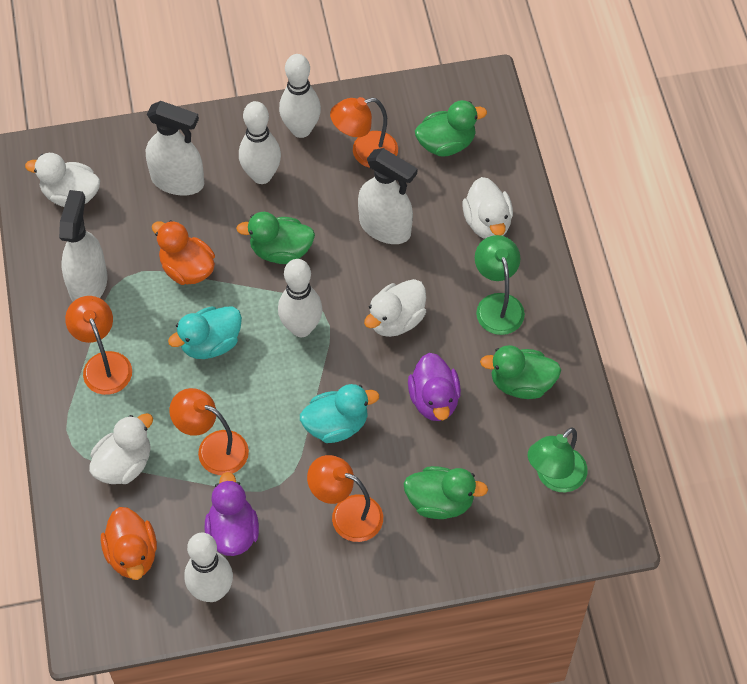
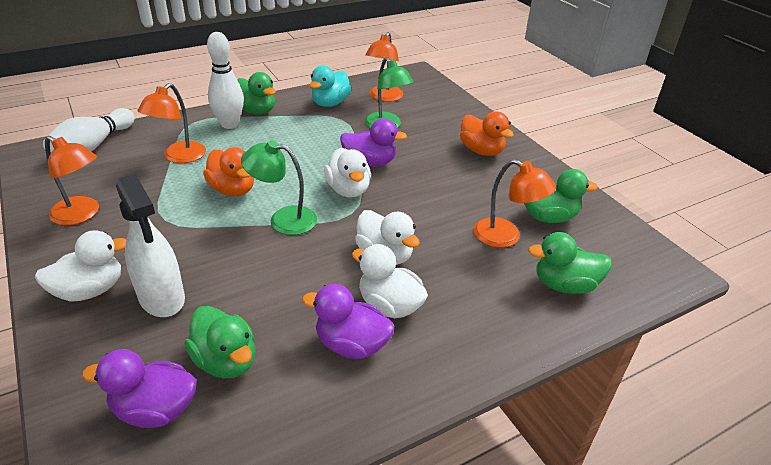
purple duck: [205,472,259,556] [408,353,461,421] = 2 -> [82,349,197,428] [302,284,394,359] [340,118,407,167] = 3
turquoise duck: [168,306,242,359] [300,384,379,443] = 2 -> [309,65,351,107] = 1
white bowling pin: [184,533,233,602] [239,101,281,184] [278,259,323,337] [279,54,321,138] = 4 -> [43,108,135,153] [207,32,244,129] = 2
white spray bottle: [59,190,108,302] [146,101,204,196] [358,148,417,244] = 3 -> [116,174,185,317] = 1

